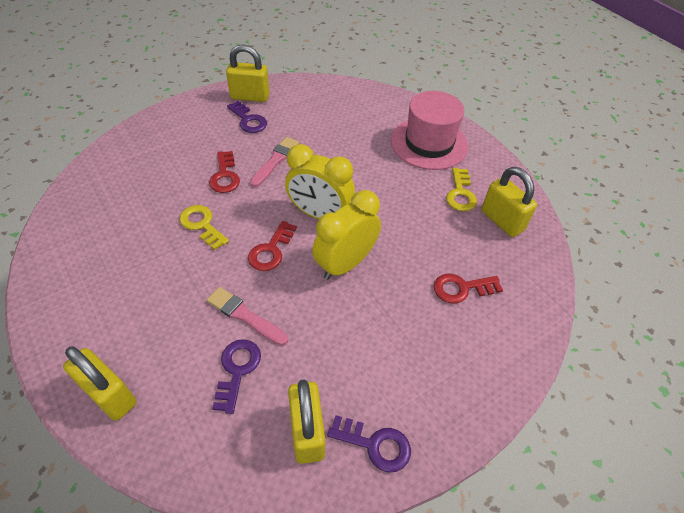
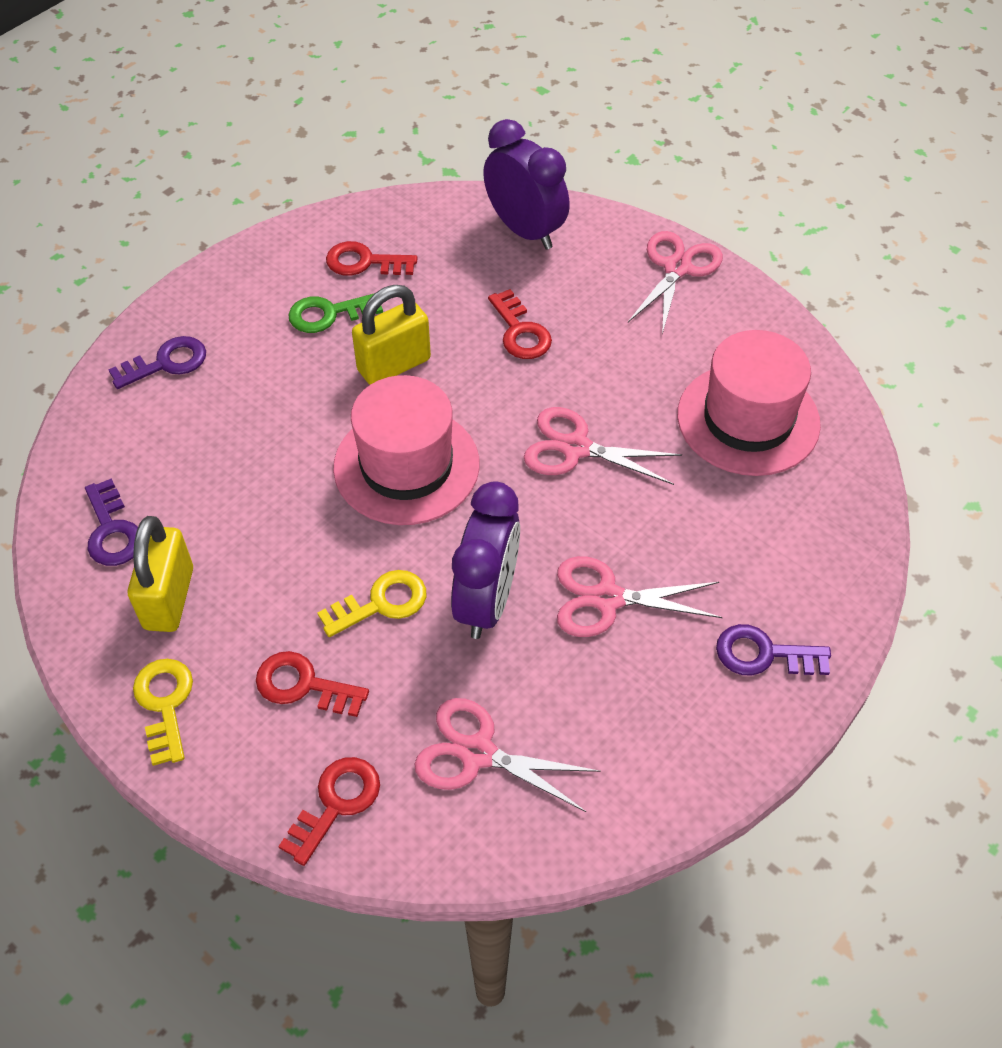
green key: none = 0 -> [288,293,383,333] = 1
pink brush: [207,287,288,346] [250,137,299,187] = 2 -> none = 0
pink hat: [391,91,468,170] = 1 -> [333,375,480,525] [677,330,821,476] = 2
pink scissors: none = 0 -> [415,698,601,812] [524,407,682,485] [557,556,723,637] [628,231,723,334] = 4
purple clock: none = 0 -> [451,481,520,639] [483,119,570,250] = 2
red key: [209,151,240,193] [248,221,297,271] [433,274,503,304] = 3 -> [256,651,369,717] [278,757,380,866] [326,241,417,276] [488,289,552,359] = 4
yellow clock: [285,144,355,219] [312,190,381,280] = 2 -> none = 0
yellow padlock: [63,346,137,421] [226,44,270,102] [288,380,325,464] [481,167,537,237] = 4 -> [127,516,193,632] [352,285,431,385] = 2

